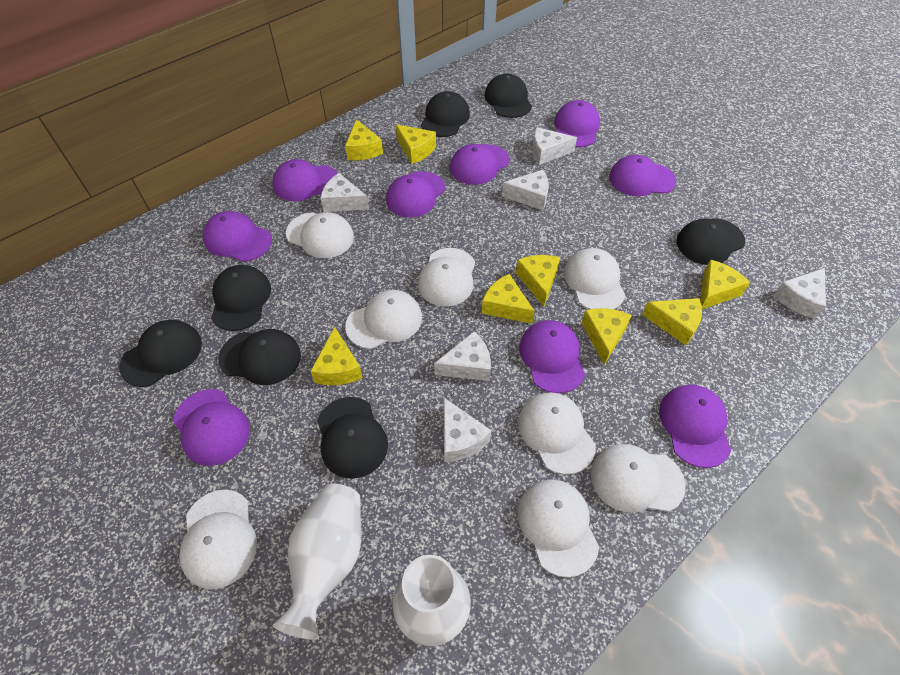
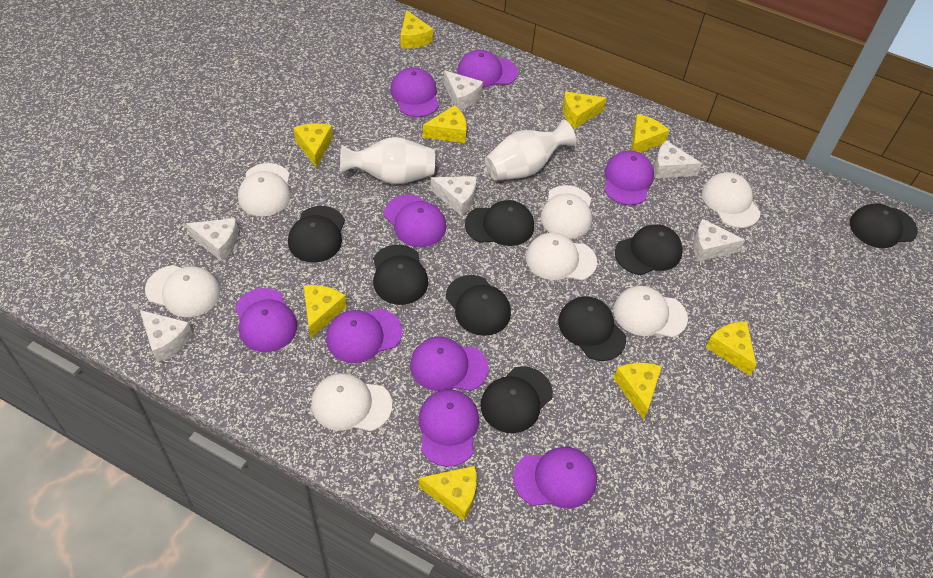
black cap: [119,320,202,387] [211,265,271,331] [218,329,301,385] [317,397,388,479] [421,91,470,137] [485,73,532,118] [677,218,745,265] = 7 -> [288,206,345,263] [373,245,428,305] [446,275,511,336] [465,200,534,246] [480,366,553,433] [558,296,626,361] [615,224,683,275] [850,204,918,248] = 8
white cap: [179,490,257,589] [286,212,354,258] [345,290,422,349] [418,248,475,307] [518,392,596,474] [518,479,599,577] [564,248,625,309] [591,444,686,513] = 8 -> [145,265,221,317] [238,163,291,216] [311,373,392,431] [526,233,597,280] [541,185,592,239] [613,286,688,338] [702,172,760,228] = 7
yellow cheese: [311,327,363,385] [345,119,383,160] [396,124,436,164] [481,274,535,324] [516,255,560,307] [581,308,632,365] [642,298,702,345] [700,260,750,309] = 8 -> [293,123,333,168] [304,285,346,339] [401,10,433,49] [419,466,477,521] [423,105,467,143] [563,91,607,129] [613,363,662,420] [631,114,669,153] [706,321,756,376] = 9

